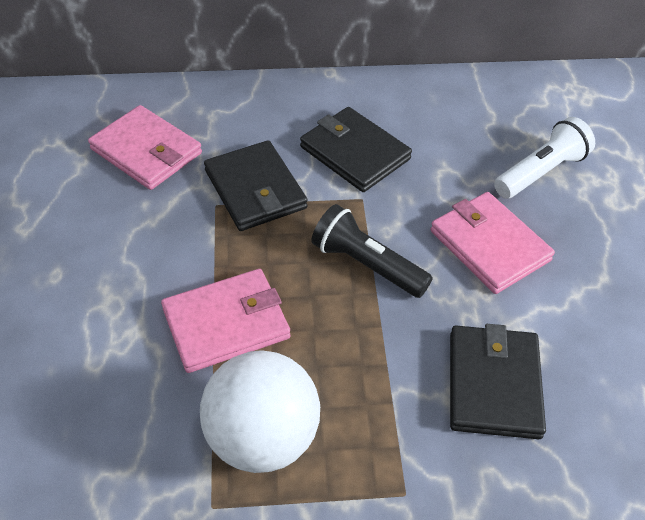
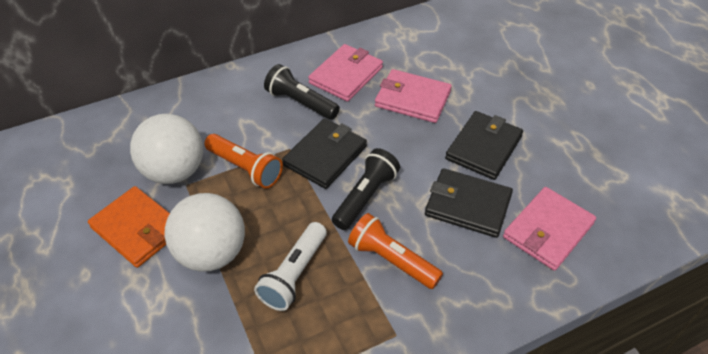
black flashlight: [311,204,433,298] = 1 -> [264,64,340,120] [332,148,400,230] = 2
orange flashlight: none = 0 -> [204,134,283,189] [348,213,443,289] = 2
orange wallet: none = 0 -> [88,186,170,268] = 1
white ball: [200,350,320,473] = 1 -> [130,114,203,184] [165,193,245,272] = 2

